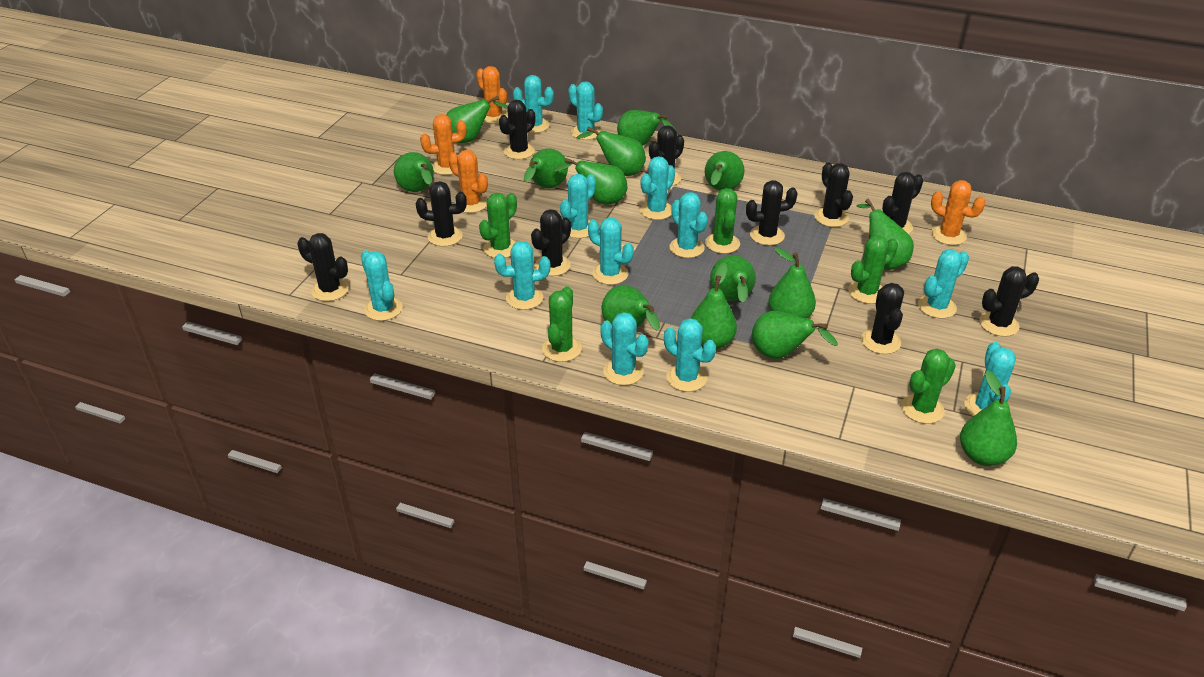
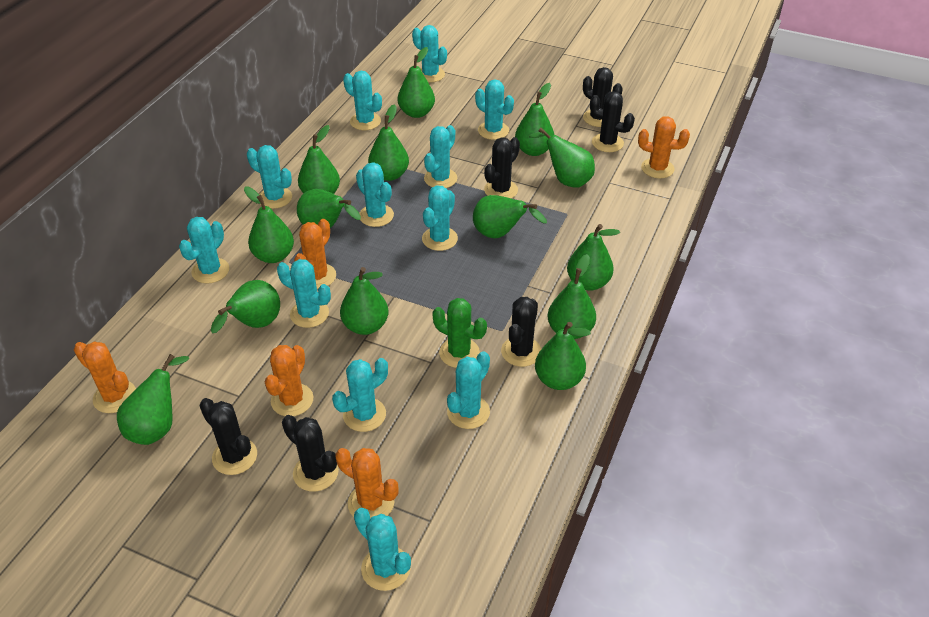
black cactus: [297,233,349,301] [416,181,467,247] [499,100,535,159] [531,209,571,276] [649,125,684,186] [746,180,798,245] [814,162,853,227] [861,283,904,354] [882,172,923,234] [979,266,1039,337] = 10 -> [199,398,257,475] [282,415,339,492] [484,137,520,199] [501,297,541,367] [583,67,623,127] [590,91,635,152] = 6
green cactus: [479,193,517,258] [542,286,582,362] [705,188,740,254] [848,235,898,304] [901,349,956,424] = 5 -> [432,298,487,368] = 1
orange cactus: [420,114,466,175] [448,150,488,213] [476,66,508,124] [931,180,985,245] = 4 -> [74,341,136,413] [265,345,314,416] [294,219,336,289] [336,448,399,518] [638,116,690,178] = 5

